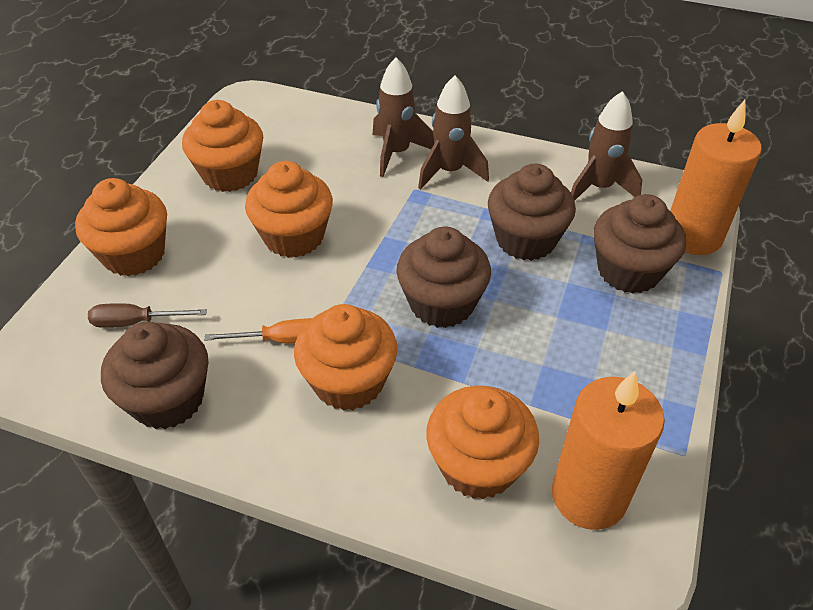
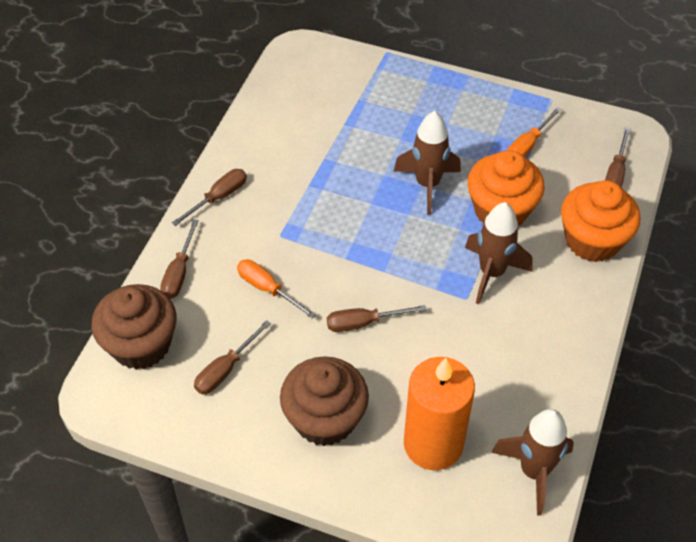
brown cupcake: [101,322,208,429] [397,226,491,328] [488,164,576,261] [594,194,686,293] = 4 -> [91,284,176,370] [280,356,369,446] = 2
brown screwdriver: [88,303,207,328] = 1 -> [160,219,199,299] [172,169,247,226] [194,320,271,395] [327,305,427,332] [605,127,630,187] = 5
orange candle: [552,371,665,530] [670,100,762,255] = 2 -> [404,357,475,470] = 1
orange cupcake: [75,178,167,276] [182,100,263,192] [245,161,333,258] [294,304,397,411] [426,386,539,499] = 5 -> [467,150,545,226] [561,180,640,262] = 2
orange screwdriver: [204,318,312,343] = 1 -> [237,259,316,318] [508,107,562,157] = 2

